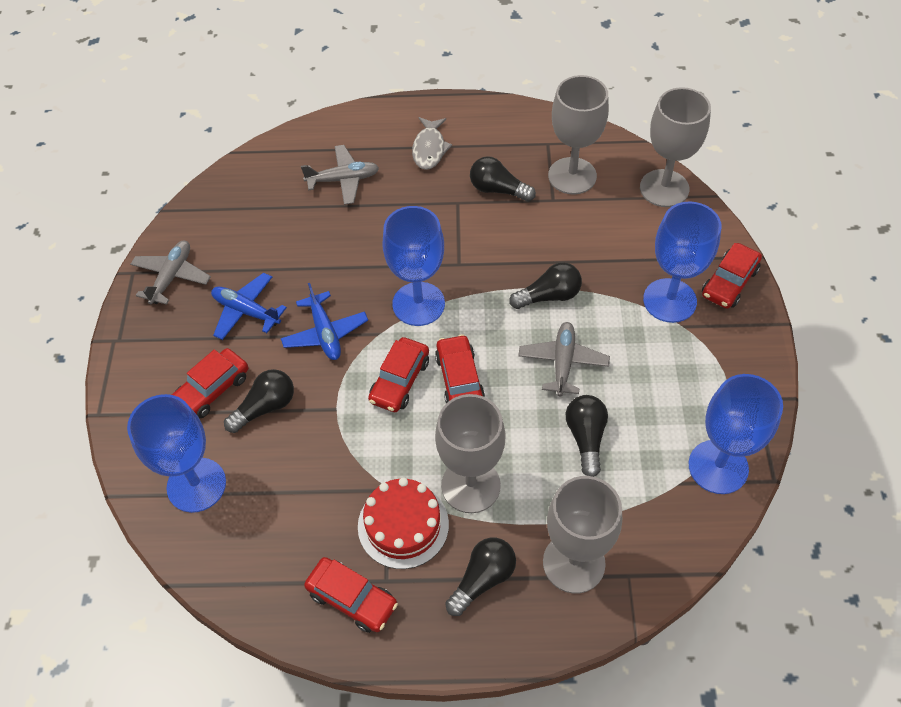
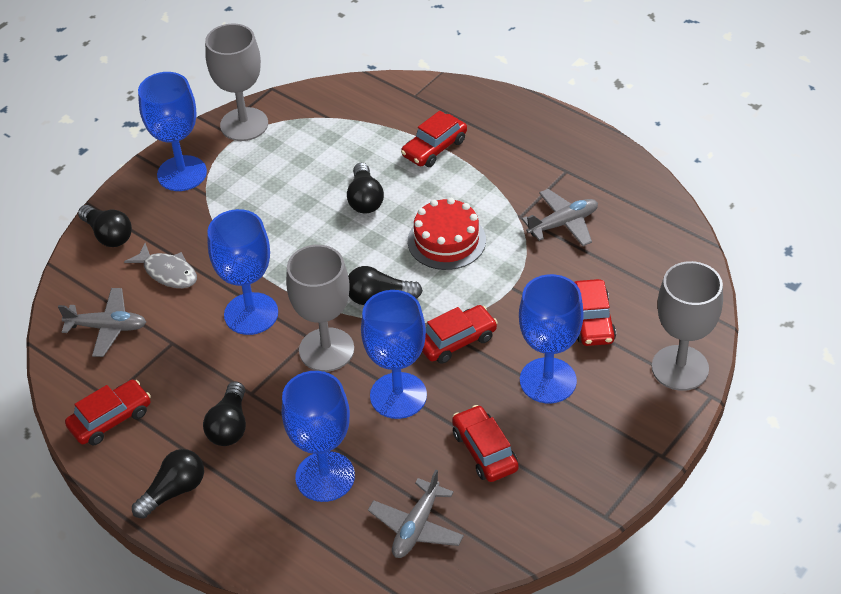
blue goblet: [127,394,226,513] [382,206,445,326] [643,201,721,323] [689,374,783,494] = 4 -> [138,72,207,191] [207,209,278,335] [282,371,355,502] [361,290,427,419] [519,274,584,403] = 5
blue plane: [211,273,287,340] [281,283,368,360] = 2 -> none = 0
grey goblet: [435,394,506,513] [543,476,622,594] [548,75,609,194] [640,87,711,207] = 4 -> [205,23,268,141] [286,245,354,372] [652,261,723,391] = 3

